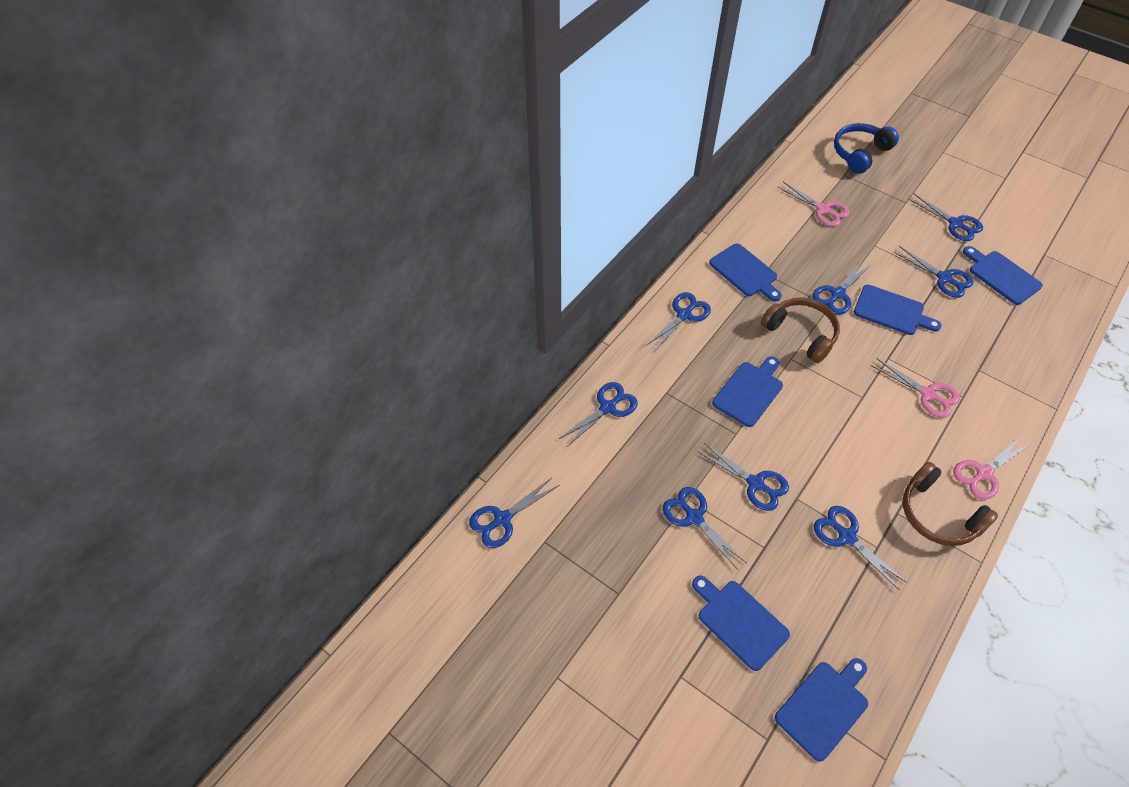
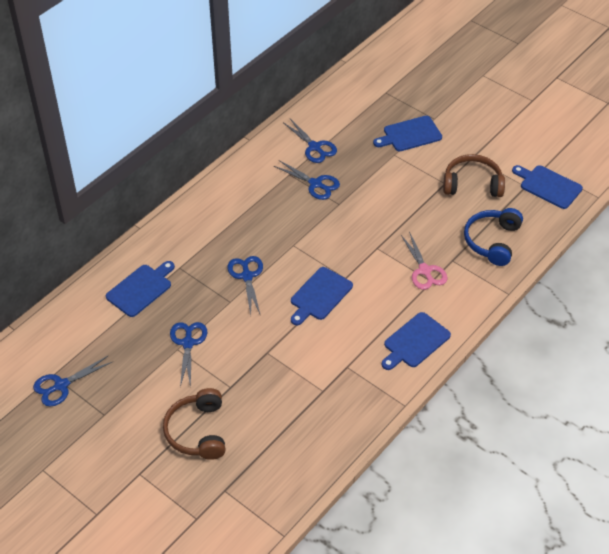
blue cutting board: [692,575,790,671] [709,244,782,302] [712,356,783,427] [775,658,868,762] [854,285,942,335] [963,246,1043,305] = 6 -> [106,261,175,317] [291,267,353,325] [373,116,442,151] [381,312,451,370] [512,165,583,209] = 5
blue scissors: [469,478,559,548] [559,382,638,447] [646,292,711,352] [663,487,747,570] [698,443,789,511] [812,260,872,315] [814,506,907,591] [894,246,974,298] [908,194,983,241] = 9 -> [33,355,112,407] [170,322,207,388] [227,256,263,316] [274,160,340,200] [284,119,337,163] = 5
pink scissors: [777,182,850,227] [870,358,960,418] [953,437,1030,500] = 3 -> [401,232,447,290] = 1

